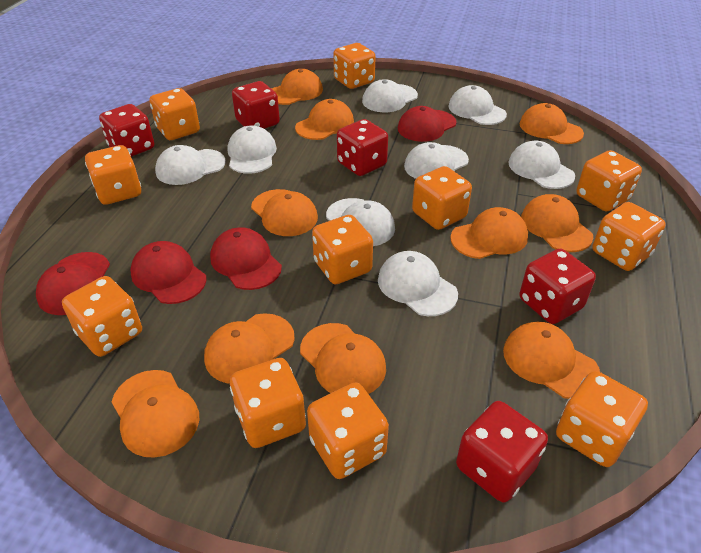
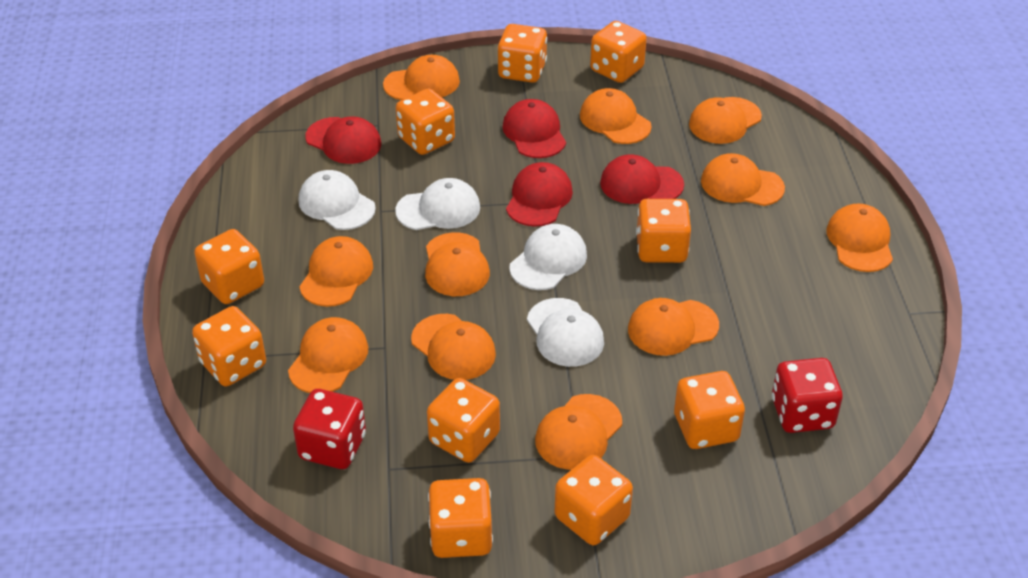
orange cap: [112,370,199,458] [204,313,295,384] [251,189,318,236] [271,69,323,105] [295,99,354,140] [300,323,386,394] [450,207,528,259] [503,322,600,399] [519,103,584,144] [521,194,593,252] = 10 -> [288,317,368,393] [299,236,373,307] [383,55,460,100] [411,314,496,380] [425,232,490,296] [535,394,622,470] [580,88,652,144] [628,298,719,356] [689,97,762,144] [701,153,785,206] [826,204,893,272] = 11
orange dice: [62,276,142,357] [85,145,141,205] [149,88,200,140] [230,358,306,448] [307,383,389,479] [312,215,373,284] [333,43,376,89] [412,166,472,230] [556,371,648,467] [576,150,642,212] [592,202,666,271] = 11 -> [192,306,266,386] [194,229,264,304] [396,89,455,155] [427,378,500,463] [428,478,493,558] [497,24,547,83] [555,455,633,545] [590,21,647,83] [636,199,691,263] [674,371,745,449] = 10
red dice: [99,104,154,157] [232,81,280,129] [337,119,388,176] [456,401,548,502] [519,249,596,324] = 5 -> [293,389,366,469] [772,358,843,433] = 2
white cap: [155,145,226,185] [228,125,277,174] [326,198,395,246] [362,79,418,112] [378,251,458,316] [404,142,469,179] [448,85,507,125] [508,141,575,189] = 8 -> [299,170,376,230] [395,178,480,230] [510,224,587,290] [527,298,604,367] = 4

